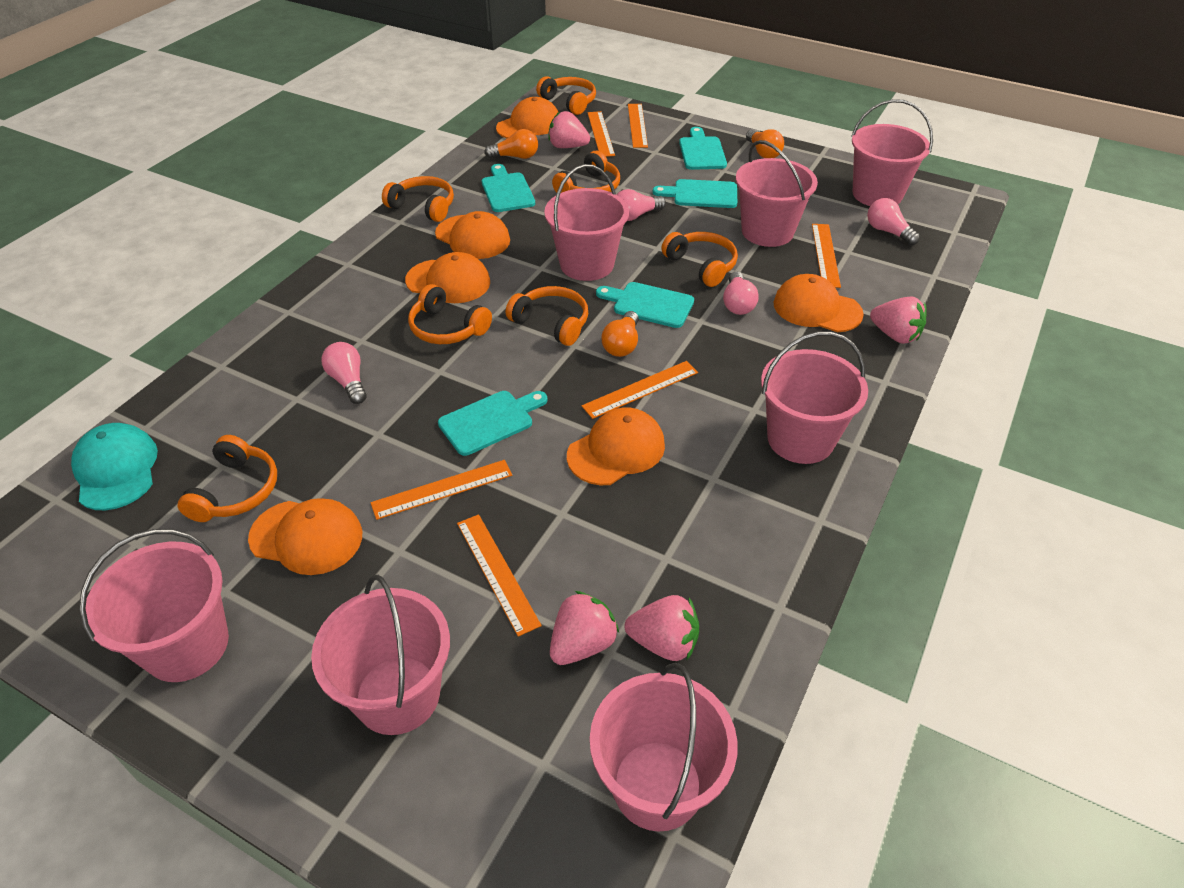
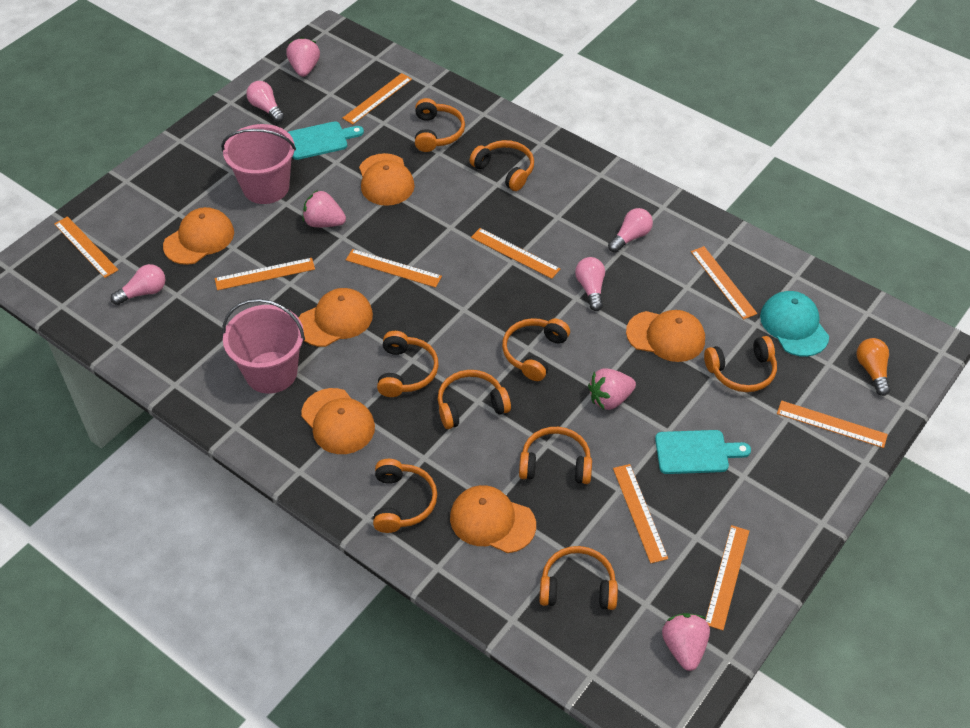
orange headphones: [177,435,277,522] [382,176,454,222] [408,284,492,344] [506,286,588,346] [536,76,596,115] [552,151,620,193] [661,232,738,287] = 7 -> [373,459,437,533] [377,331,439,397] [415,98,465,152] [438,370,511,429] [469,140,534,191] [502,318,570,381] [519,427,592,484] [539,546,618,610] [704,336,777,392] = 9
orange light bulb: [484,129,538,159] [601,311,639,357] [746,129,784,158] = 3 -> [856,338,890,396] = 1
orange ruler: [370,460,512,520] [457,514,542,637] [582,361,698,419] [588,111,615,157] [628,104,648,148] [812,224,841,288] = 6 -> [54,216,118,278] [215,258,315,290] [342,73,412,125] [346,249,442,288] [471,228,561,279] [613,464,668,563] [691,246,757,320] [705,525,749,630] [777,400,888,448] = 9
pink bucket: [79,529,229,682] [311,575,450,735] [544,164,629,281] [590,663,738,832] [736,140,818,247] [761,331,868,464] [852,99,933,206] = 7 -> [221,124,296,204] [222,299,305,394] = 2
turquoise cutting board: [438,391,547,456] [482,164,535,212] [596,282,694,328] [653,179,737,208] [679,127,727,170] = 5 -> [288,121,364,160] [655,430,751,474] = 2

